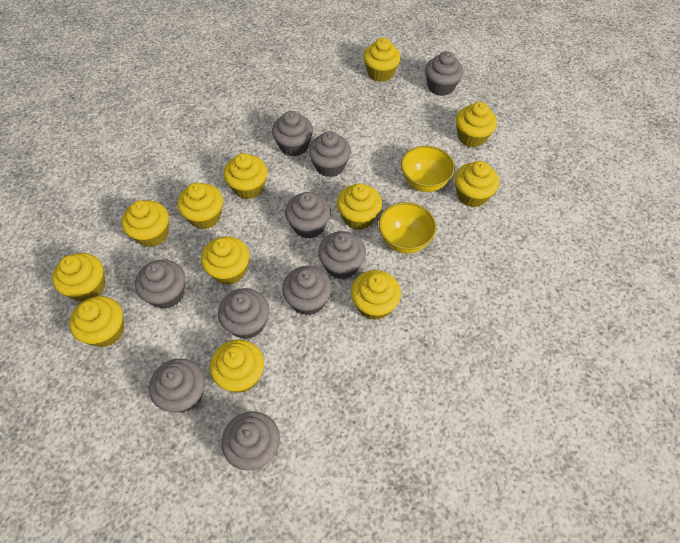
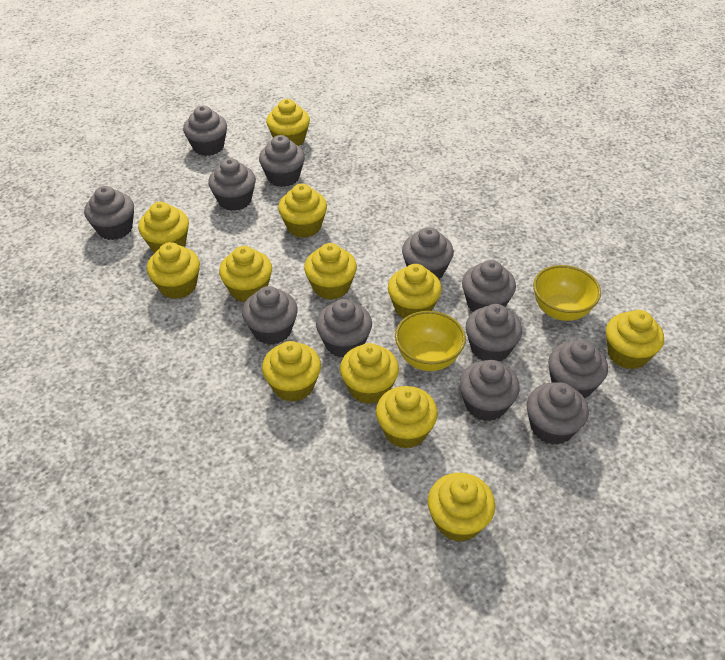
grey cupcake: [135,259,185,309] [149,358,205,413] [218,288,269,339] [221,411,280,471] [272,111,313,156] [282,266,332,315] [285,192,331,239] [308,131,351,177] [318,231,366,279] [425,51,463,96] = 10 -> [84,186,134,240] [183,106,227,156] [208,158,256,211] [242,286,298,345] [259,135,305,187] [316,299,372,358] [402,227,454,279] [459,360,520,421] [462,260,516,312] [465,304,522,361] [527,382,589,445] [548,340,608,398] = 12

